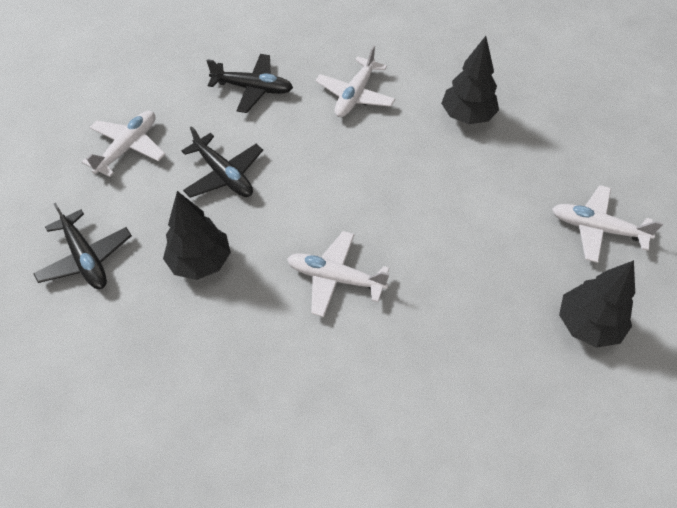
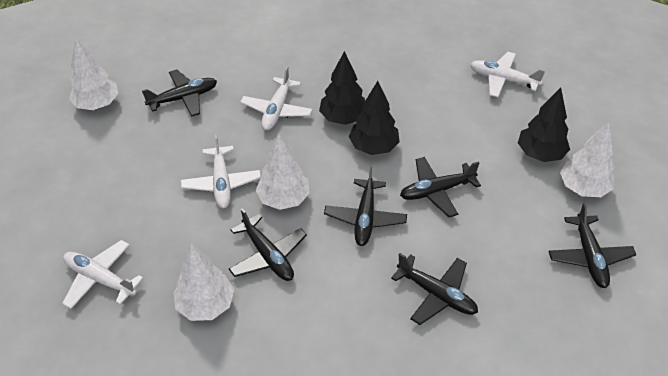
black plane: [33,203,132,289] [182,126,263,198] [206,54,293,113] = 3 -> [142,69,217,117] [229,208,307,281] [324,167,407,246] [391,253,478,325] [400,157,481,217] [549,203,636,288] = 6
white tree: none = 0 -> [69,38,118,110] [174,244,234,321] [255,133,310,210] [560,123,615,197] = 4

